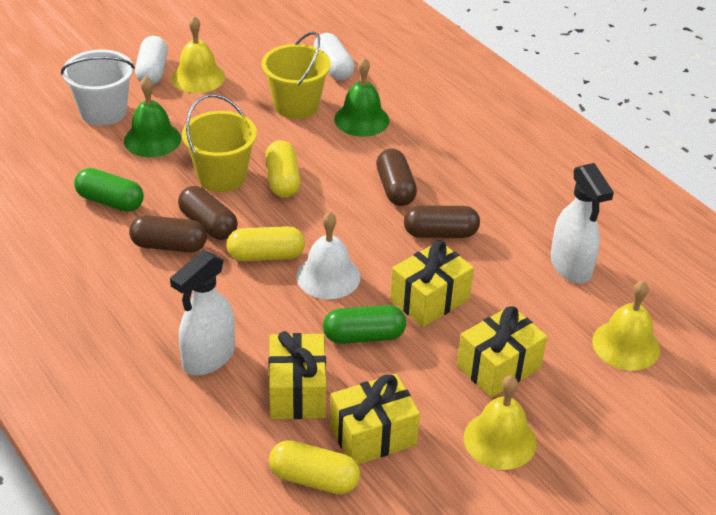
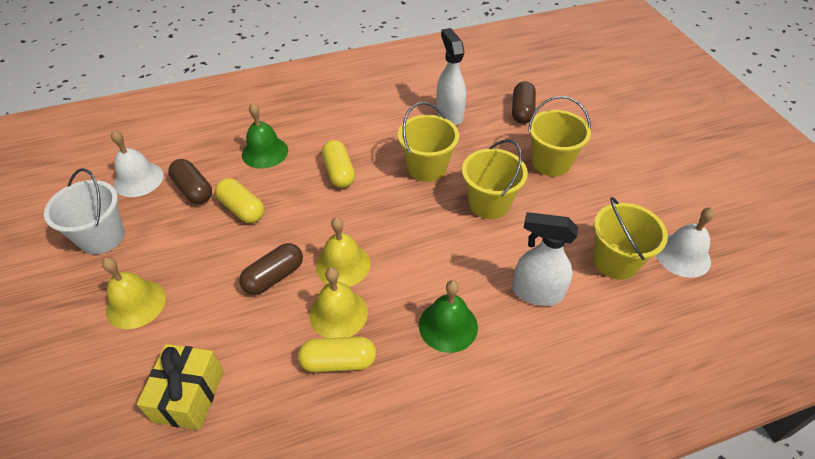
brown capsule: [129,215,207,252] [178,186,238,240] [376,149,417,206] [404,205,480,238] = 4 -> [168,159,212,204] [239,243,303,295] [512,81,536,124] = 3
green capsule: [74,168,144,212] [323,305,406,344] = 2 -> none = 0
white bell: [297,212,361,299] = 1 -> [111,130,164,197] [656,207,715,278] = 2
white capsule: [135,36,168,85] [314,33,355,80] = 2 -> none = 0
yellow bucket: [182,94,257,192] [262,31,331,119] = 2 -> [398,102,459,182] [462,139,528,219] [528,96,591,176] [593,197,668,280] = 4
yellow gift: [269,331,326,419] [330,374,420,465] [390,241,474,327] [457,306,547,398] = 4 -> [137,344,223,430] = 1

